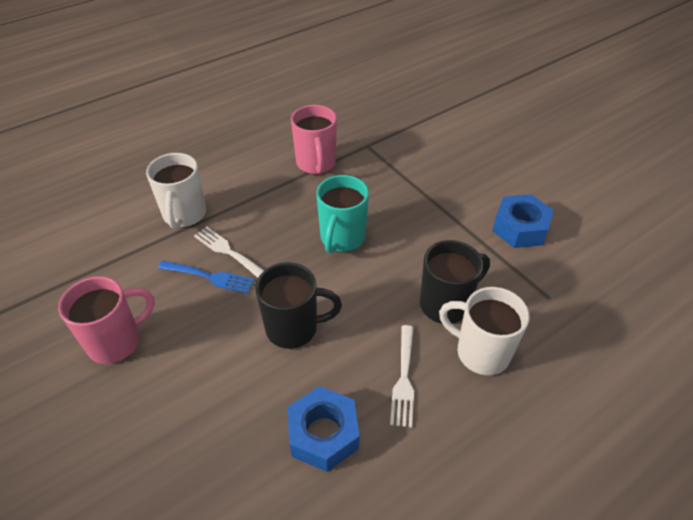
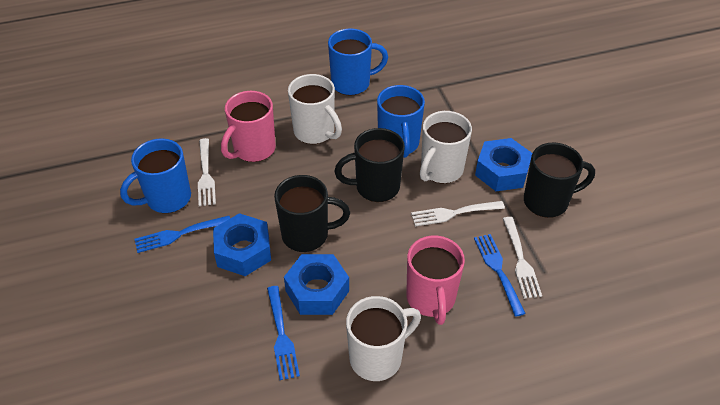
black mug: [255,263,342,349] [420,240,490,324] = 2 -> [274,175,350,252] [334,128,405,202] [524,143,595,218] = 3
blue fork: [158,260,254,294] = 1 -> [135,216,230,253] [267,286,300,380] [474,234,526,317] = 3
blue mug: none = 0 -> [120,138,191,213] [328,28,388,95] [377,85,425,158] = 3
blue nut: [287,386,359,472] [492,194,554,248] = 2 -> [213,213,271,276] [284,254,349,315] [475,138,532,191] = 3
turquoise mug: [316,175,369,254] = 1 -> none = 0
white fork: [194,227,264,278] [390,325,414,428] = 2 -> [198,138,216,206] [411,201,505,226] [503,217,542,299] = 3
white mug: [146,153,206,229] [439,287,530,375] = 2 -> [288,74,342,144] [346,296,421,381] [420,111,472,184] = 3

